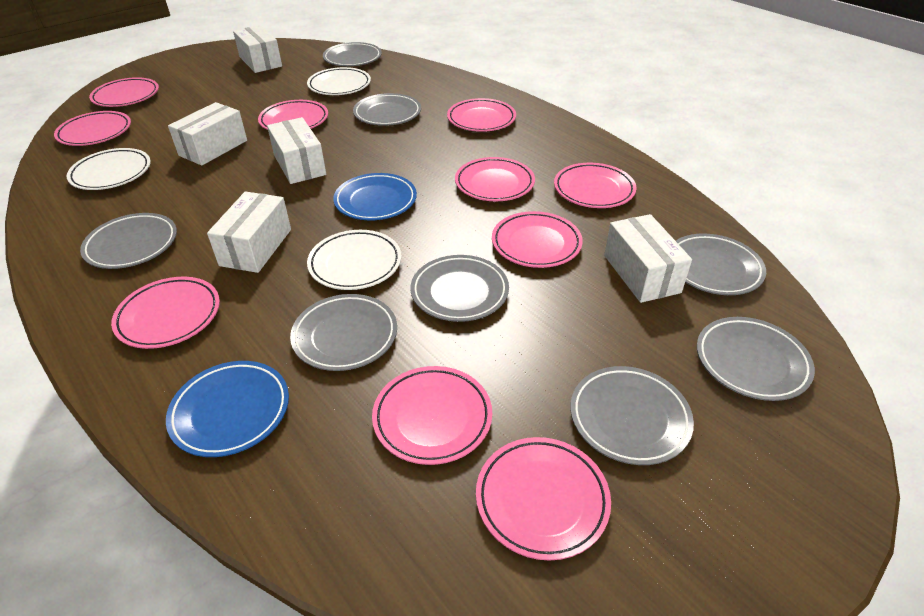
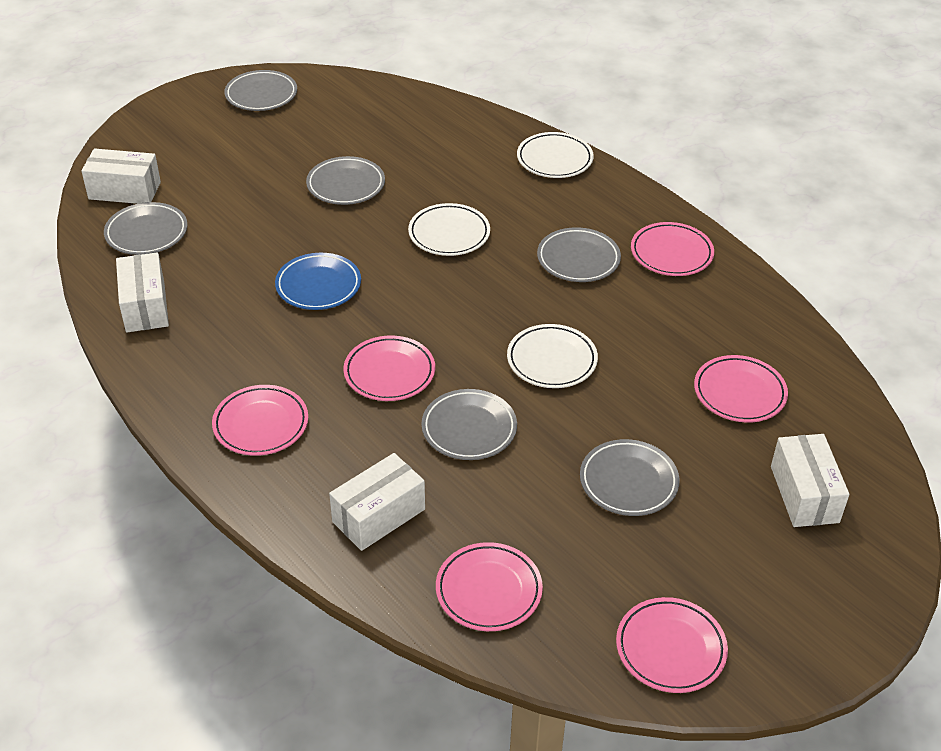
blue plate: [166,361,289,457] [333,173,417,220] = 2 -> [275,253,361,310] = 1
grey plate: [80,213,177,269] [290,294,397,371] [323,42,382,66] [353,93,421,126] [410,255,509,322] [570,366,694,465] [676,234,766,295] [697,317,815,401] = 8 -> [104,202,187,255] [224,70,297,111] [306,156,385,205] [422,389,517,460] [537,227,621,282] [580,439,679,516] = 6
pink plate: [54,111,131,146] [89,77,159,107] [111,277,220,349] [258,100,328,130] [372,366,492,465] [447,98,516,132] [455,157,535,201] [476,437,611,560] [492,211,583,268] [554,163,637,208] = 10 -> [212,385,308,456] [343,336,435,401] [436,542,543,631] [616,597,728,693] [631,222,714,276] [694,355,788,422] = 6
white box: [168,102,247,166] [207,191,291,273] [233,25,282,73] [267,117,326,184] [604,214,692,303] = 5 -> [81,148,161,204] [116,252,169,332] [329,453,425,551] [771,434,849,527] = 4

